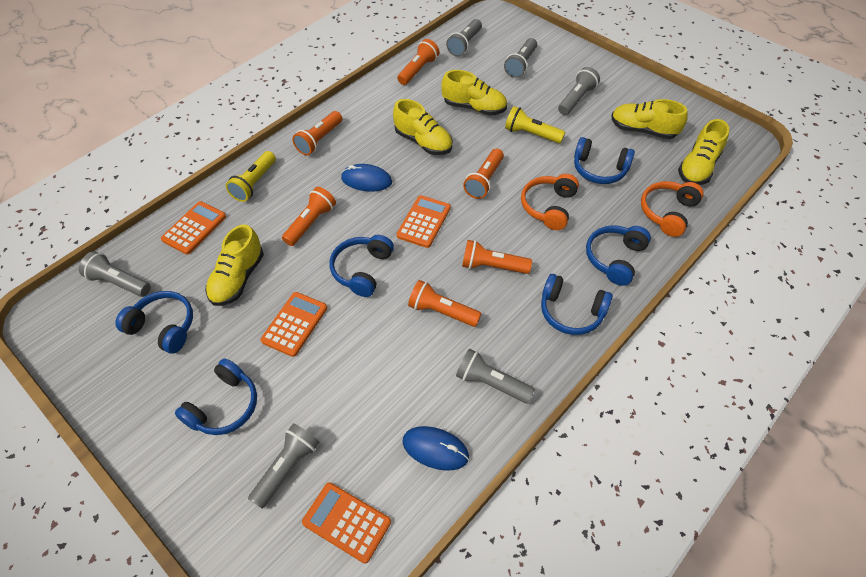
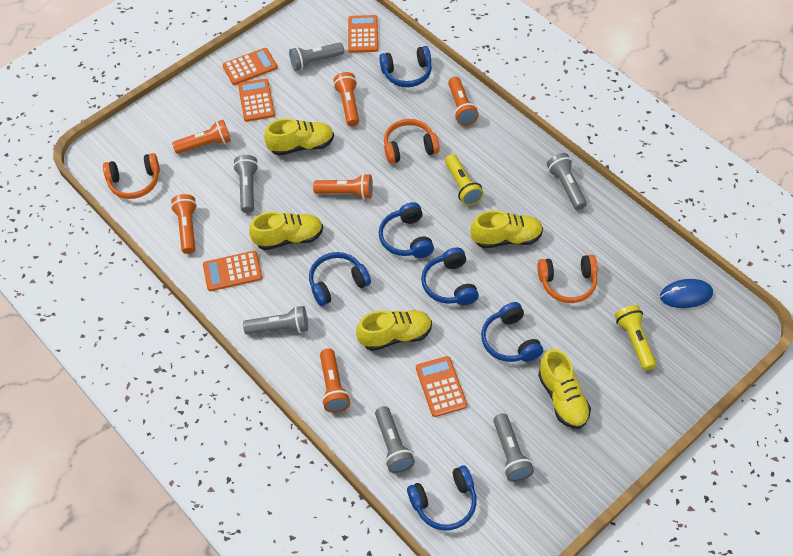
blue mouse: [341,164,392,192] [402,426,469,471] = 2 -> [660,279,713,308] = 1
orange calculator: [161,201,226,255] [260,292,327,357] [302,482,391,564] [397,195,451,248] = 4 -> [203,251,262,291] [222,48,278,85] [238,78,275,122] [348,15,378,53] [416,356,467,417] = 5
orange headphones: [521,174,579,230] [641,181,704,237] = 2 -> [103,153,160,199] [384,119,440,164] [538,255,598,303] = 3

